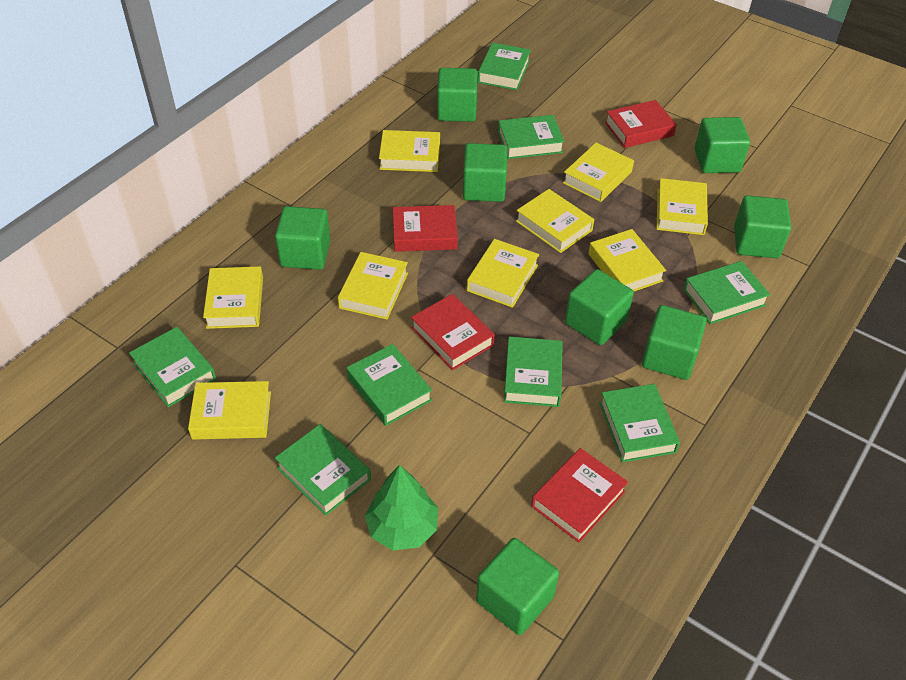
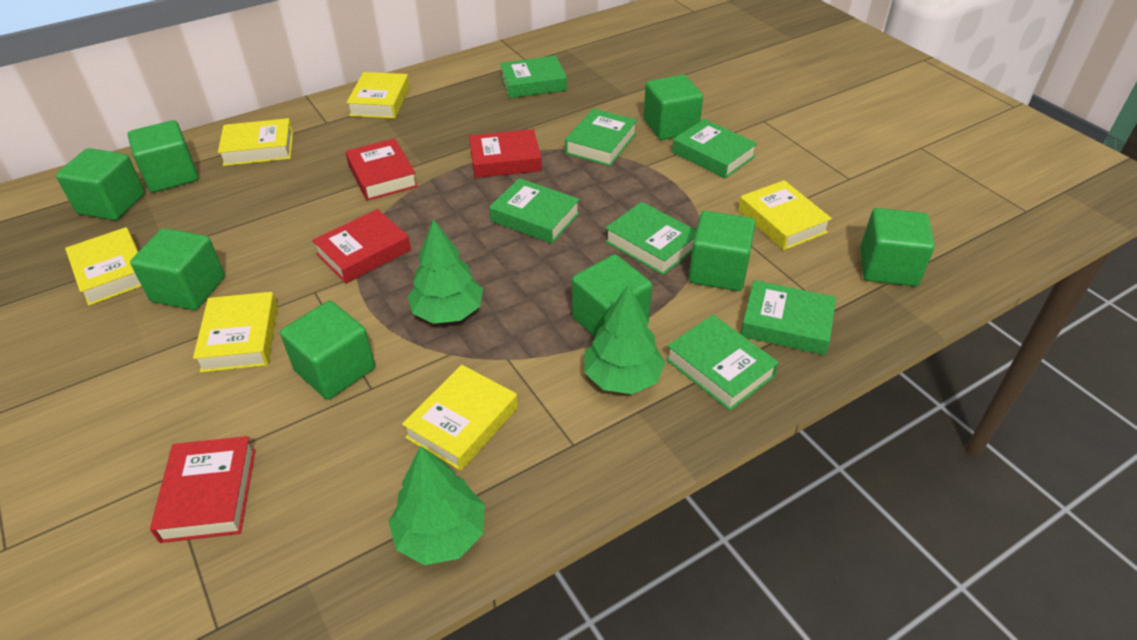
green book: [129,327,216,407] [275,424,371,516] [347,344,432,426] [478,43,531,90] [498,115,565,159] [504,337,563,407] [600,384,680,462] [683,261,770,324] = 8 -> [489,178,580,244] [500,56,567,98] [565,108,637,166] [605,202,696,275] [666,315,779,411] [672,119,757,178] [741,280,836,355] = 7
green tree: [365,465,438,550] = 1 -> [389,446,485,565] [408,219,483,324] [584,284,665,394] = 3
yellow book: [188,381,271,440] [203,266,263,329] [338,252,408,320] [379,130,440,172] [467,239,539,308] [516,189,594,253] [563,143,634,202] [588,229,666,291] [657,178,708,235] = 9 -> [65,227,142,306] [193,292,278,373] [218,118,293,166] [346,72,410,118] [402,365,518,471] [738,180,832,250] = 6

